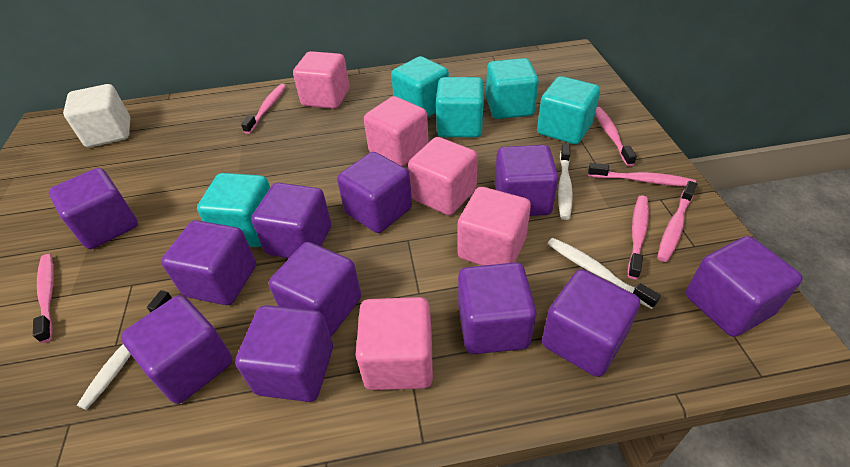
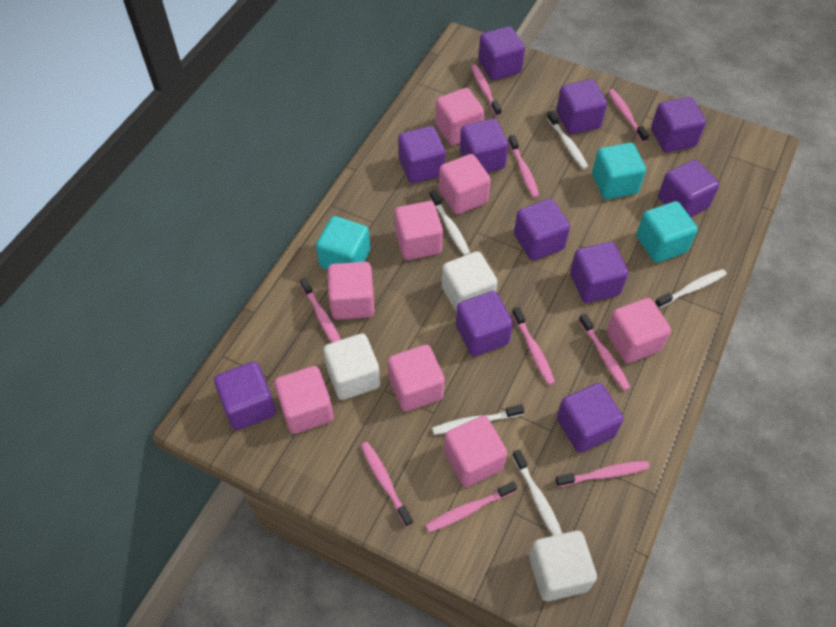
pink cube: [293,51,349,109] [356,297,433,390] [364,96,429,166] [408,137,478,215] [458,187,531,266] = 5 -> [274,366,333,434] [328,262,375,320] [388,345,445,412] [395,201,443,260] [435,88,484,146] [439,154,491,214] [444,416,507,487] [606,298,671,363] = 8
pink toothbrush: [33,254,54,343] [241,84,286,134] [588,163,696,186] [595,107,637,166] [628,195,649,279] [657,181,697,262] = 6 -> [300,277,341,343] [361,442,413,527] [426,481,517,532] [471,64,502,116] [508,135,539,198] [512,307,555,385] [555,461,650,487] [579,313,631,391] [608,89,649,142] = 9
turquoise cube: [197,173,270,247] [391,56,449,118] [436,77,484,137] [486,58,539,119] [537,76,600,144] = 5 -> [316,216,370,270] [592,143,646,199] [636,201,698,263] = 3
white cube: [63,84,130,147] = 1 -> [323,333,380,400] [442,251,497,312] [529,531,597,601] = 3
white toothbrush: [77,290,172,410] [547,238,661,309] [558,143,573,220] = 3 -> [429,190,470,256] [432,404,524,435] [512,449,563,536] [547,111,589,169] [655,269,727,309] = 5

